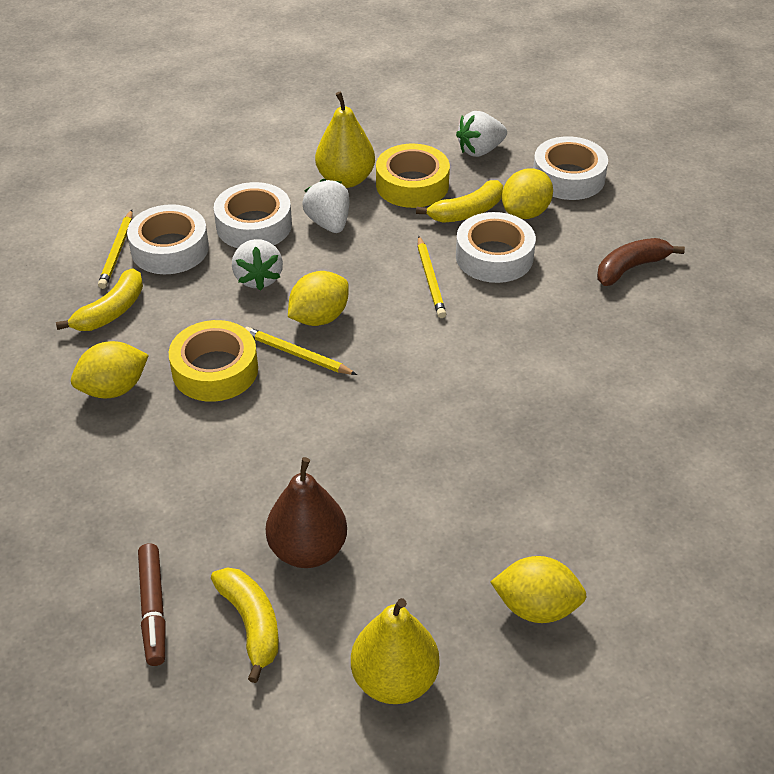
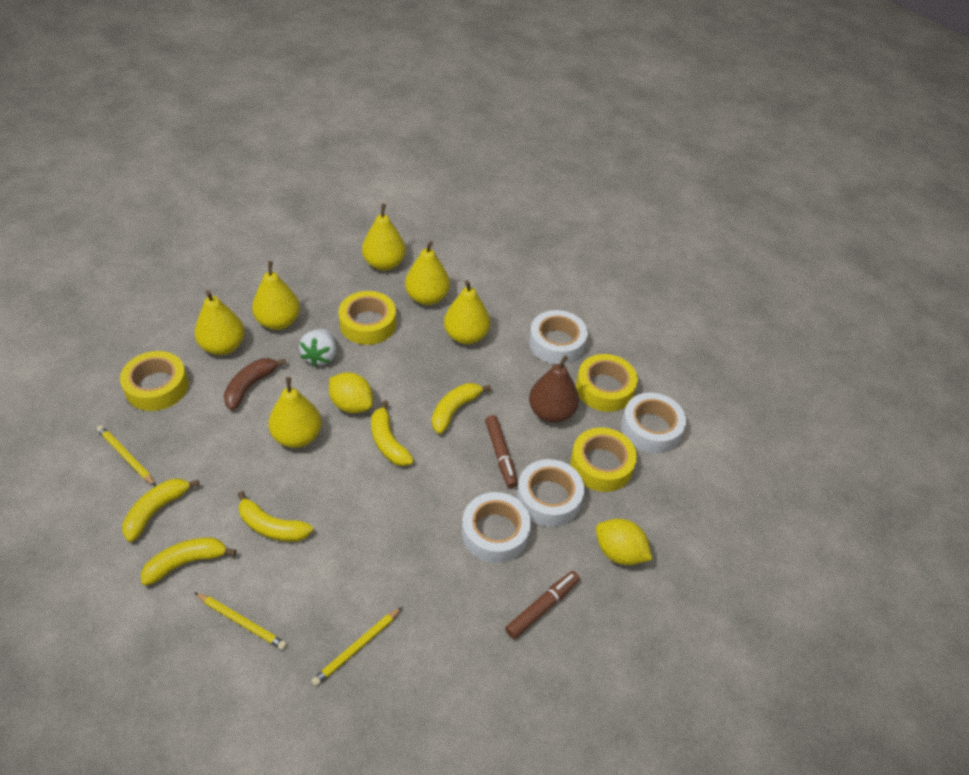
brown marker: [138,543,166,666] = 1 -> [485,415,518,488] [505,571,580,639] = 2
white strawberry: [232,239,283,291] [302,179,350,233] [456,111,507,157] = 3 -> [299,329,336,367] = 1
yellow banana: [56,268,143,331] [211,567,279,683] [416,180,503,223] = 3 -> [122,478,200,542] [141,537,237,586] [238,491,313,542] [371,400,414,466] [432,383,491,434] = 5
yellow lemon: [71,341,149,398] [288,271,349,326] [491,556,587,623] [502,169,553,219] = 4 -> [329,372,373,413] [596,519,653,565] = 2
yellow pear: [315,91,375,188] [351,598,439,704] = 2 -> [194,290,245,355] [252,261,300,330] [268,377,322,448] [362,204,406,271] [405,241,450,305] [444,280,490,345] = 6
yellow tape: [169,320,258,402] [376,144,450,208] = 2 -> [120,351,188,411] [339,291,396,345] [570,428,637,492] [576,354,638,412] = 4

